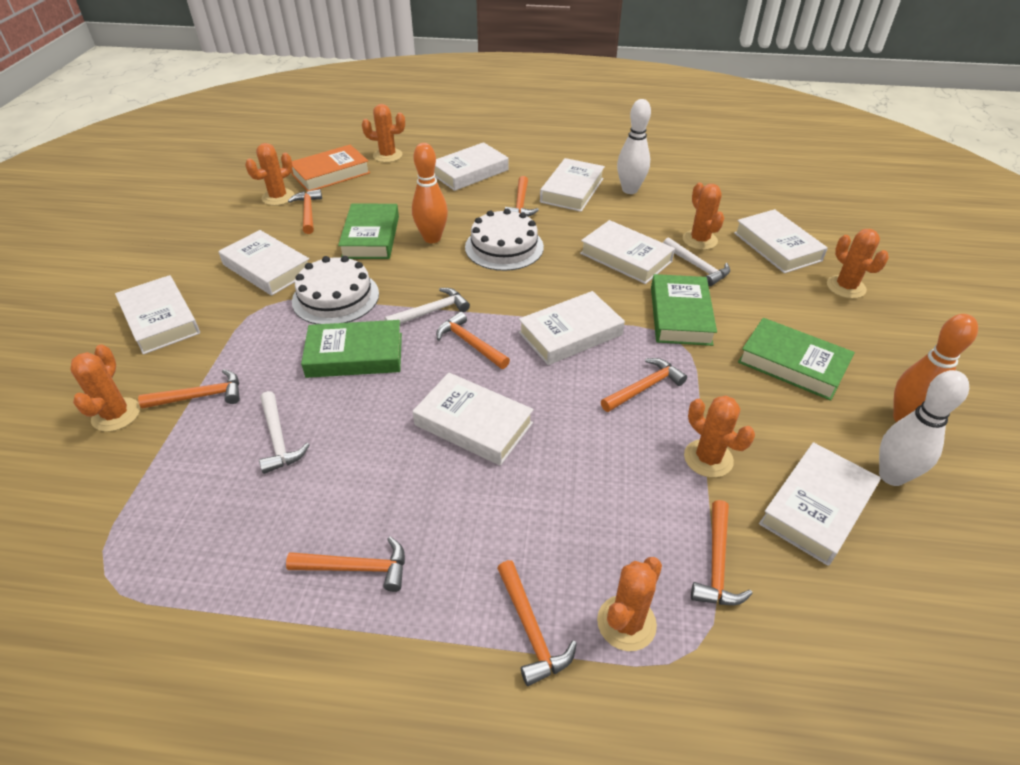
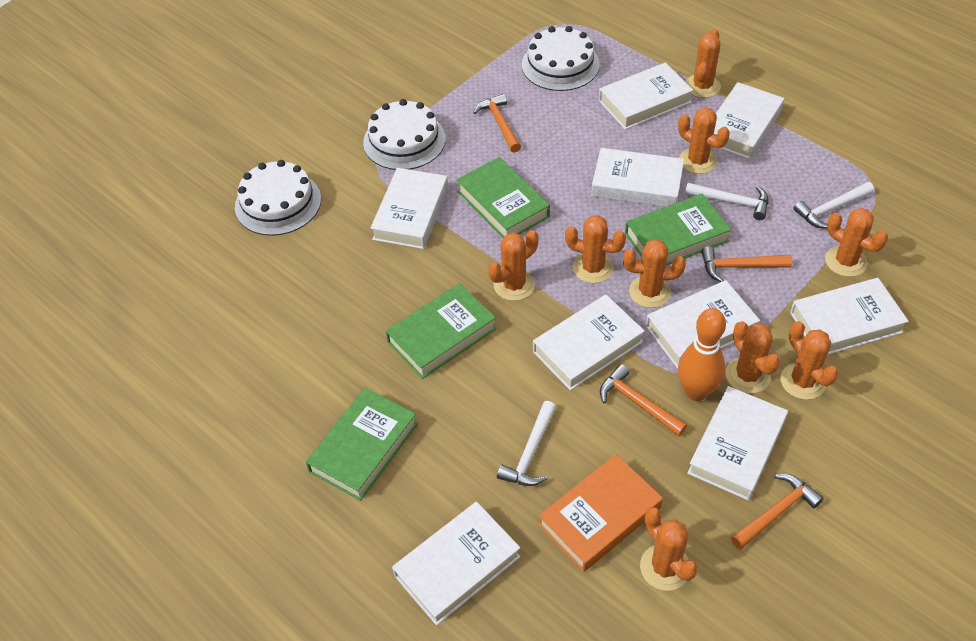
orange bowling pin: [412,143,448,243] [893,314,978,422] = 2 -> [678,308,726,401] = 1
orange cactus: [70,345,140,432] [245,143,294,206] [362,104,405,163] [597,557,662,651] [683,182,724,250] [684,395,755,478] [827,229,889,298] = 7 -> [488,230,539,301] [565,215,626,283] [623,239,686,308] [640,507,698,591] [678,107,730,174] [685,29,721,98] [725,321,780,394] [781,321,839,400] [825,208,888,277] = 9
orange hammer: [138,369,240,409] [286,537,405,592] [288,189,322,234] [436,312,510,369] [497,560,577,686] [505,176,539,216] [601,358,687,412] [691,500,753,605] = 8 -> [473,94,521,153] [600,364,687,436] [701,246,792,282] [731,474,824,550] = 4
white bowling pin: [617,99,651,194] [879,370,969,486] = 2 -> none = 0
white cake: [292,256,379,324] [465,209,544,271] = 2 -> [235,160,321,236] [363,99,446,170] [522,26,600,91] = 3

